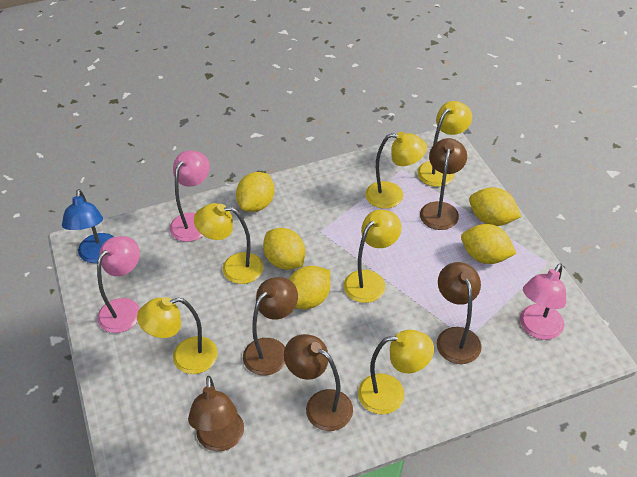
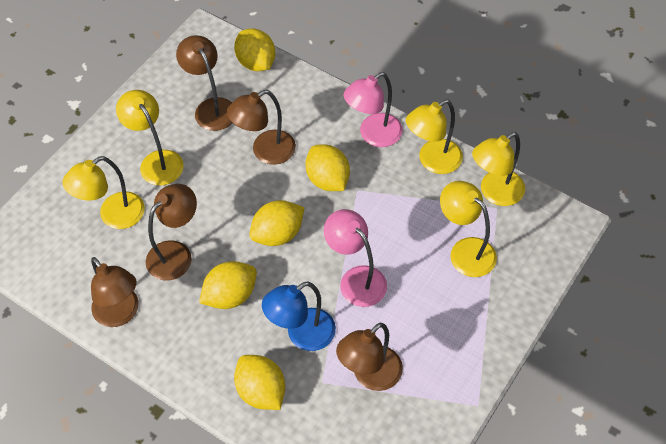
pink lamp: [97,236,140,333] [169,151,210,242] [520,264,566,340] = 3 -> [324,209,387,307] [344,72,403,147] = 2
yellow lamp: [137,297,218,374] [194,203,263,284] [344,210,402,303] [358,330,434,414] [365,132,427,209] [417,101,472,187] = 6 -> [62,156,145,229] [116,90,184,185] [406,99,463,174] [440,181,497,277] [472,132,525,206] = 5

